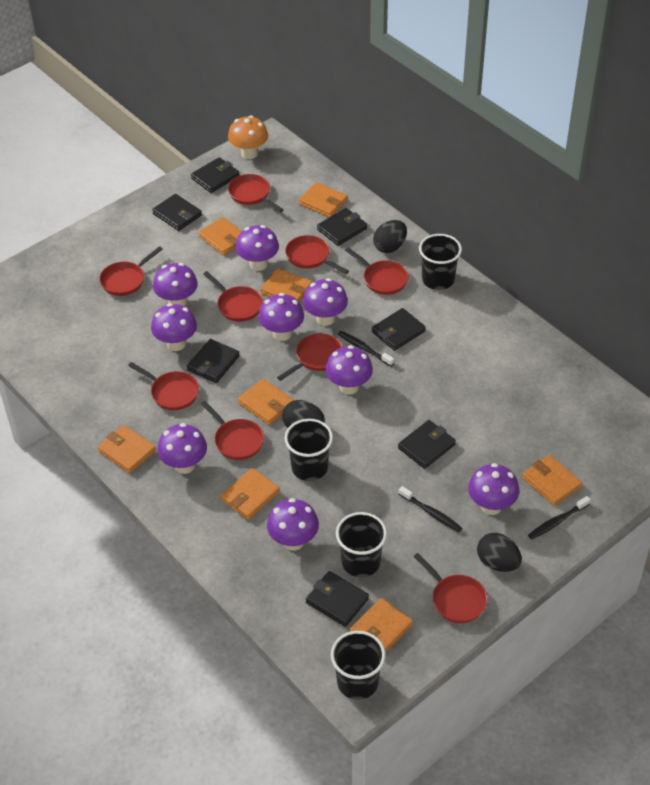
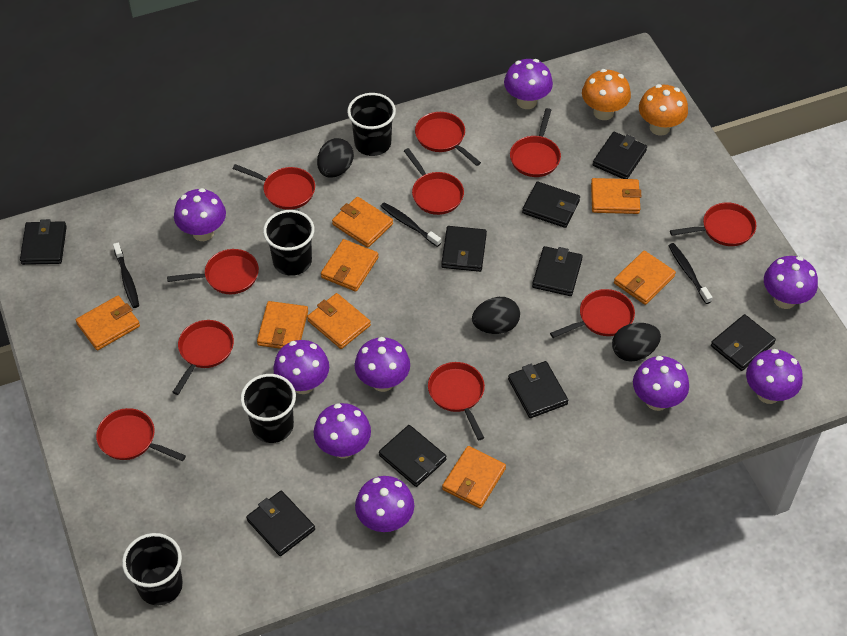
black wallet: [152,194,202,231] [187,339,240,383] [191,157,240,193] [306,571,369,627] [317,208,367,246] [372,308,426,351] [398,420,456,469] = 7 -> [20,219,67,265] [246,491,315,556] [379,425,447,487] [441,226,487,272] [508,361,569,418] [522,181,580,228] [532,246,583,296] [593,132,647,179] [711,314,776,371] = 9
orange mushroom: [228,115,268,159] = 1 -> [582,69,631,120] [639,84,688,136] = 2
red pan: [99,246,163,296] [128,362,199,410] [201,401,264,460] [203,271,263,322] [228,174,284,212] [277,334,343,381] [285,235,349,274] [345,247,409,295] [413,553,487,623] = 9 -> [96,408,186,461] [167,249,259,294] [172,320,234,395] [233,164,315,210] [404,148,464,215] [415,112,481,166] [428,362,485,440] [510,108,561,177] [550,289,635,338] [670,202,756,246] = 10

